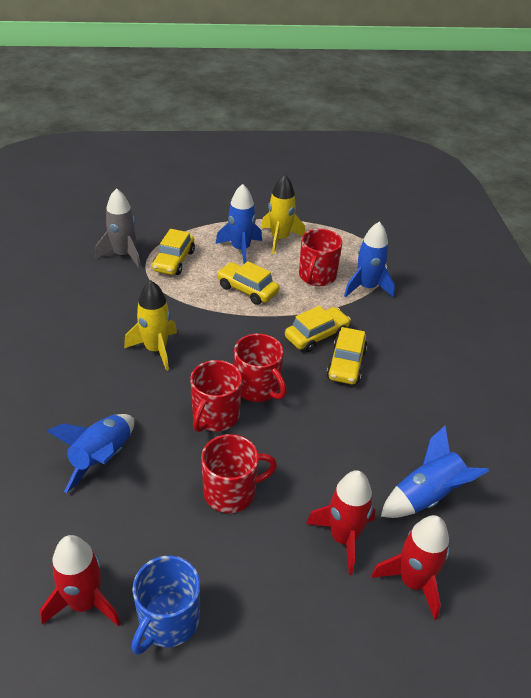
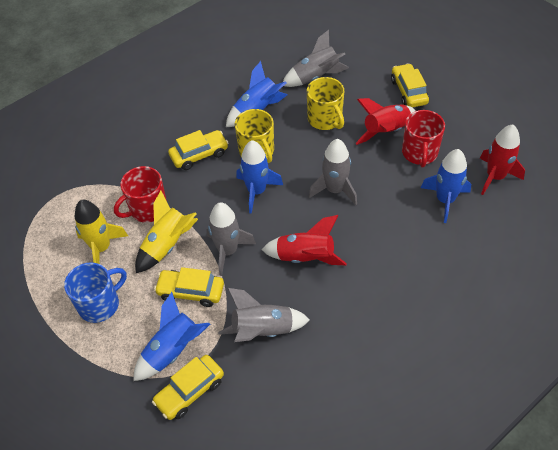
grey rocket: [96,188,141,268] = 1 -> [206,202,256,276] [218,288,310,342] [283,30,349,87] [309,139,357,205] = 4
red mug: [190,360,242,432] [201,434,277,513] [234,333,287,402] [299,229,342,286] = 4 -> [114,166,167,223] [402,110,445,167] = 2
yellow mug: none = 0 -> [235,109,274,163] [307,77,344,130] = 2

